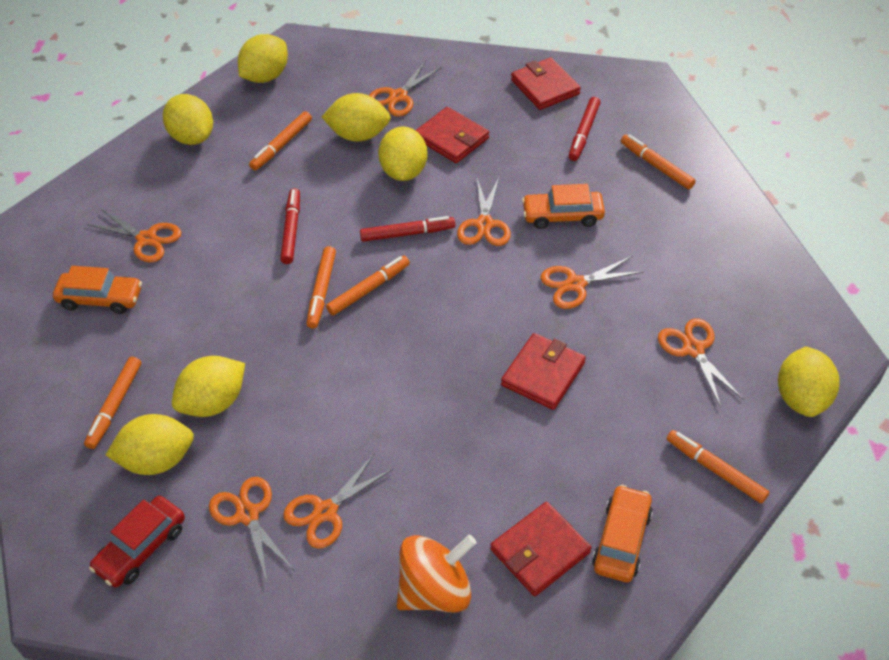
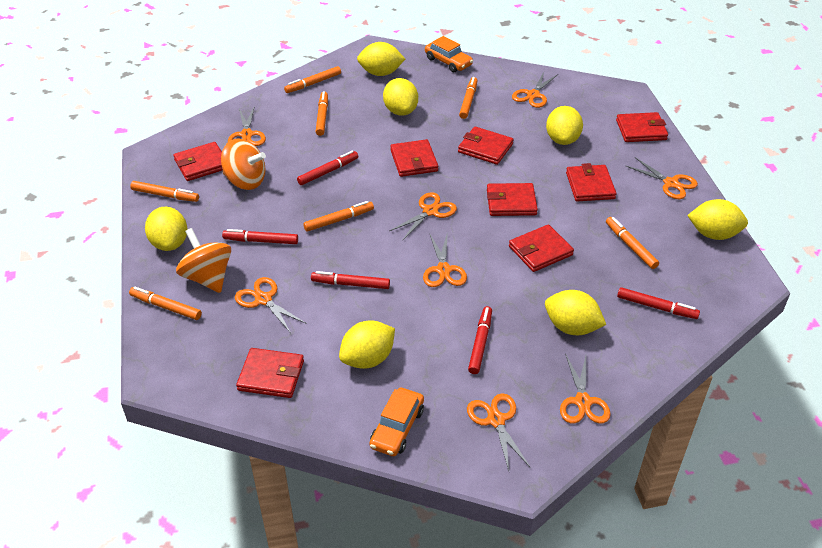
orange car: [53,266,142,314] [522,184,605,229] [592,485,653,582] = 3 -> [369,388,424,456] [425,36,473,72] = 2
orange marker: [84,357,141,449] [249,111,312,170] [306,246,336,329] [326,256,410,316] [621,134,696,189] [667,430,769,504] = 6 -> [129,287,202,320] [130,181,199,202] [284,66,341,93] [303,201,374,232] [316,91,328,136] [459,77,478,119] [606,217,659,269] = 7
orange scissors: [87,209,181,263] [209,477,294,584] [283,454,393,549] [369,61,442,117] [457,178,511,246] [540,256,643,309] [658,318,743,407] = 7 -> [228,106,266,146] [235,277,307,333] [390,192,457,240] [423,231,467,287] [467,393,531,471] [512,72,558,108] [560,353,611,424] [625,157,698,199] = 8
orange spinning top: [397,535,477,613] = 1 -> [176,228,231,293] [221,138,266,190] = 2
red car: [89,496,185,588] = 1 -> none = 0
red marker: [280,188,300,264] [360,216,455,242] [569,97,600,161] = 3 -> [222,229,298,244] [297,151,358,185] [311,271,390,289] [468,306,492,374] [617,287,700,319] = 5
red wallet: [415,107,489,163] [491,502,591,596] [501,333,586,410] [511,58,581,110] = 4 -> [174,142,223,181] [236,348,304,398] [390,139,438,177] [458,126,514,165] [487,183,538,216] [509,224,574,272] [566,163,617,201] [616,112,668,142] = 8

